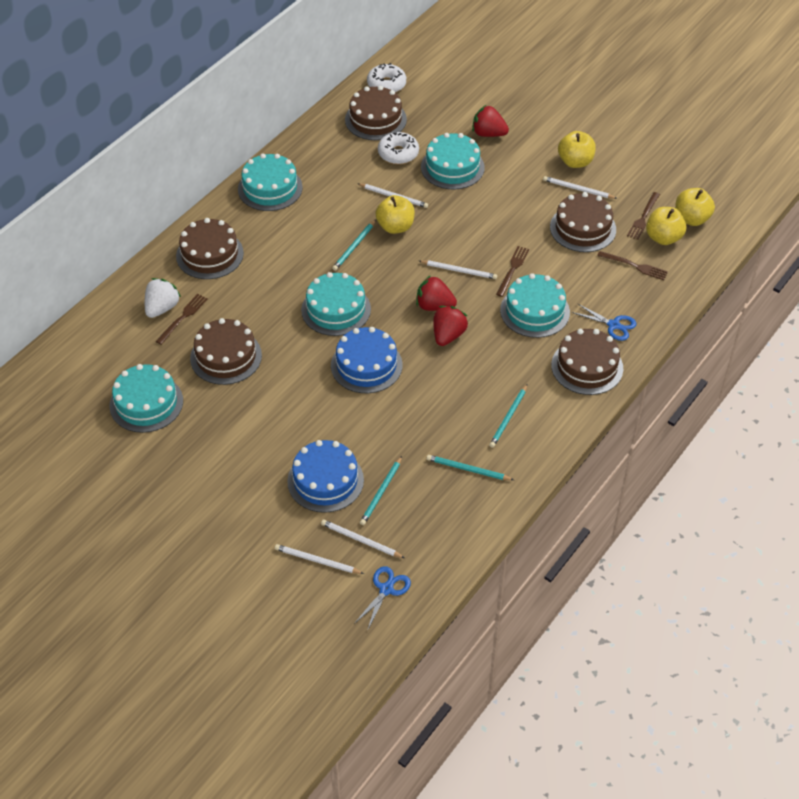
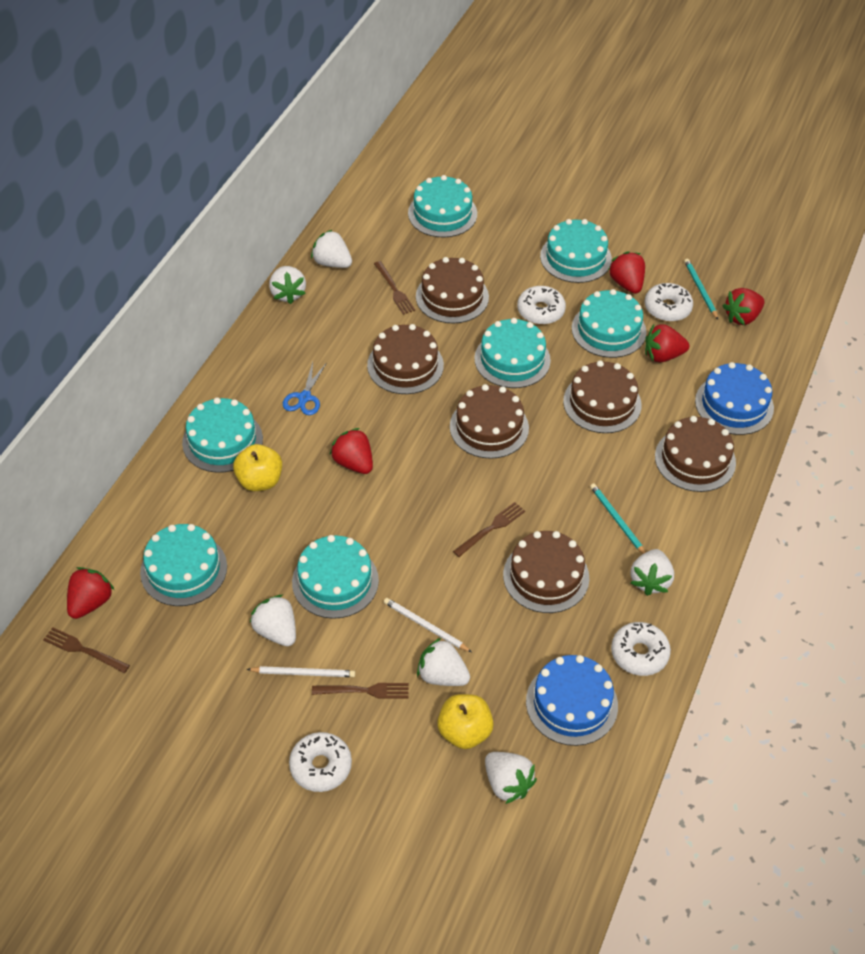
blue scissors: [354,566,411,631] [572,303,636,341] = 2 -> [283,362,326,415] = 1
brown cake: [176,218,244,279] [190,318,262,385] [345,86,407,140] [550,192,616,252] [551,329,623,395] = 5 -> [367,324,444,394] [416,257,489,323] [450,384,529,459] [503,531,589,613] [563,360,642,433] [655,416,736,492] = 6
red strawberry: [416,275,457,311] [433,306,468,346] [472,105,509,137] = 3 -> [67,567,114,619] [330,428,373,474] [608,251,645,294] [645,324,689,362] [723,288,765,325] = 5
turquoise cake: [110,364,183,433] [238,154,303,211] [301,272,371,336] [421,133,485,189] [500,273,570,338] = 5 -> [140,524,227,606] [182,397,263,473] [292,535,379,619] [408,175,477,238] [474,318,551,388] [540,219,612,283] [572,289,647,358] = 7
turquoise pencil: [332,220,376,271] [360,456,402,525] [427,455,514,480] [489,384,527,448] = 4 -> [590,483,646,554] [684,259,718,320] = 2
white donut: [367,63,406,93] [378,132,419,164] = 2 -> [289,732,352,792] [517,286,566,325] [611,622,671,676] [645,283,693,322] = 4
white pencil: [275,544,364,574] [321,520,405,558] [357,183,428,208] [419,260,497,279] [543,176,618,199] = 5 -> [247,666,355,677] [384,598,472,652] = 2
white strawberry: [145,278,181,318] = 1 -> [250,595,296,646] [269,266,306,304] [311,230,352,268] [417,638,470,686] [485,752,537,804] [631,549,674,596] = 6
yellow apple: [375,195,415,234] [558,131,596,168] [646,207,686,245] [675,188,715,226] = 4 -> [233,444,282,491] [437,694,494,749] = 2

